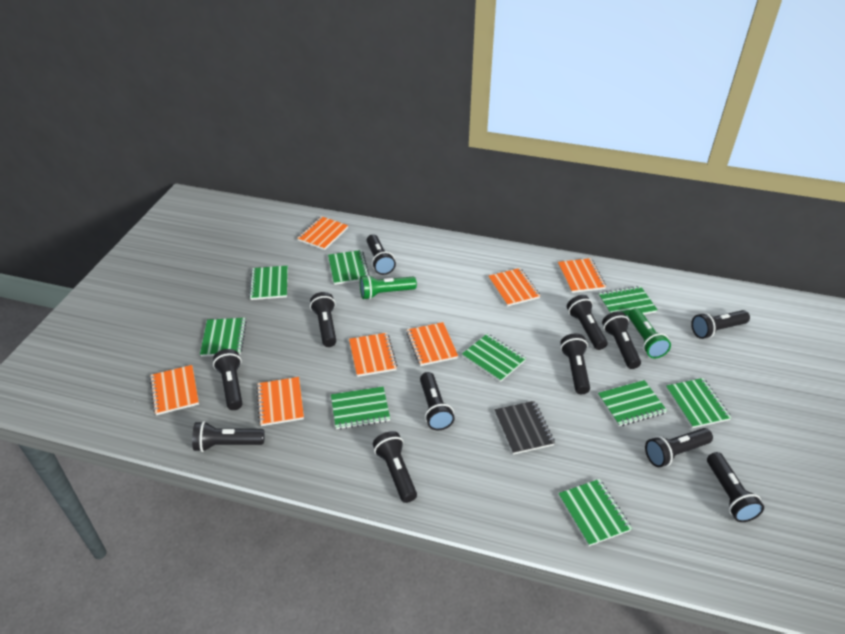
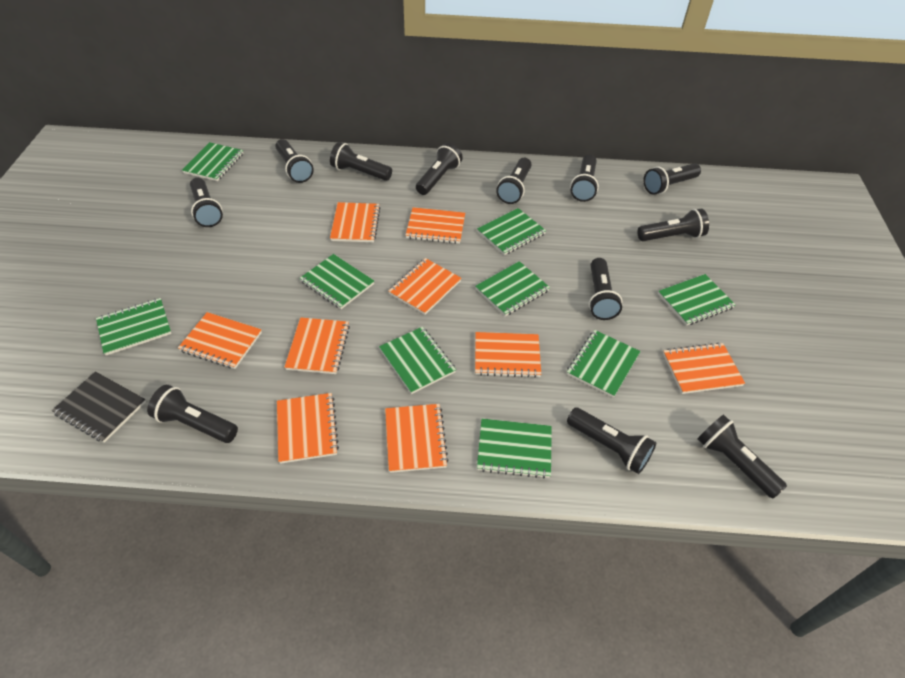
green flashlight: [360,275,417,300] [628,308,671,358] = 2 -> none = 0
orange notebook: [150,365,199,415] [256,377,304,426] [297,216,348,250] [349,333,398,377] [406,322,458,366] [488,268,540,307] [558,258,606,293] = 7 -> [178,312,262,369] [277,393,339,464] [284,317,350,374] [330,202,380,242] [385,404,449,473] [388,258,461,315] [405,207,465,244] [475,332,541,378] [663,342,745,394] = 9

